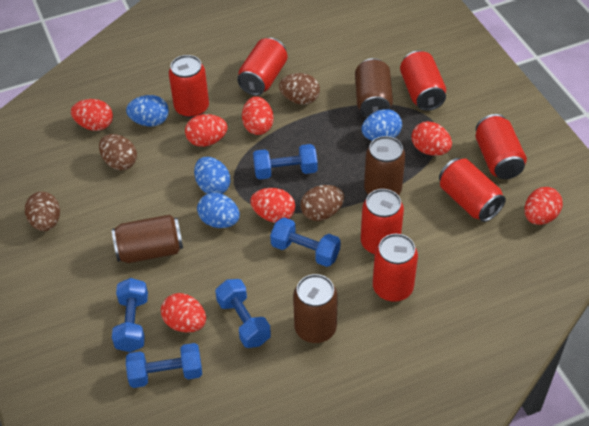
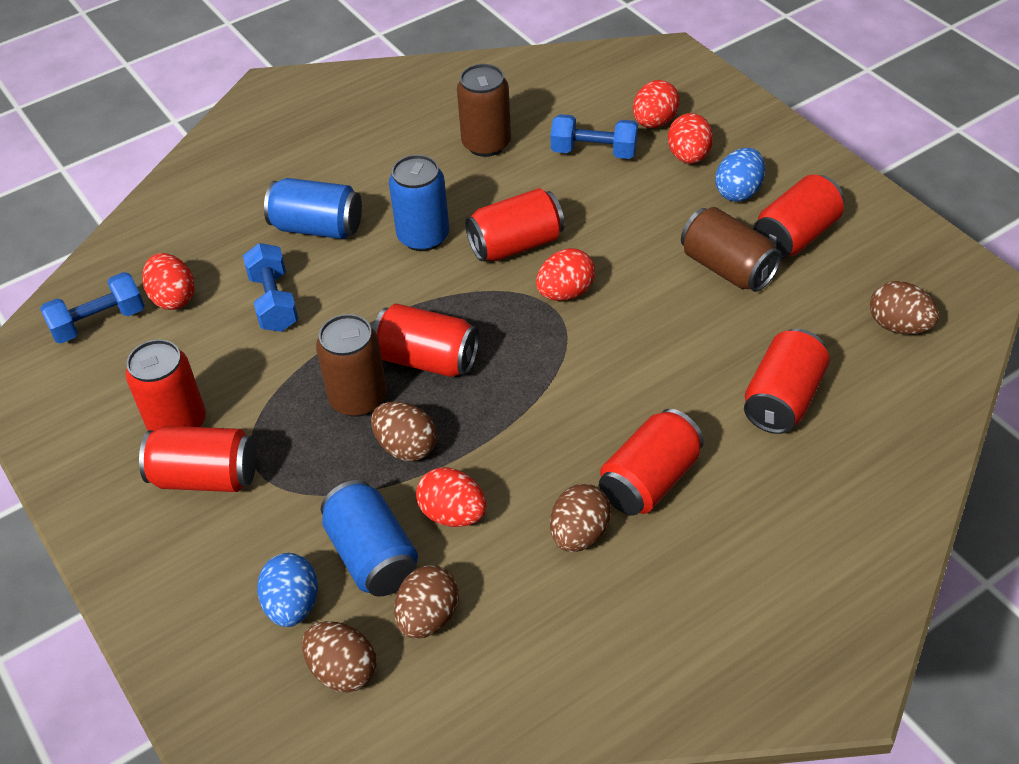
blue can: none = 0 -> [264,178,362,239] [321,480,418,596] [389,155,449,251] = 3
blue dumbbell: [112,278,148,352] [126,343,202,388] [215,279,271,348] [253,144,317,179] [270,217,341,267] = 5 -> [40,272,145,344] [243,243,298,332] [551,114,638,159] = 3
blue egg: [126,95,169,126] [194,157,230,194] [197,192,240,228] [362,109,402,141] = 4 -> [257,553,318,627] [715,148,765,202] = 2
brown can: [112,215,183,263] [293,274,338,343] [355,58,393,118] [364,136,405,195] = 4 -> [316,314,387,417] [457,64,511,157] [681,207,782,292] = 3
brown egg: [25,191,60,231] [99,134,137,170] [279,73,320,105] [301,185,344,221] = 4 -> [302,621,376,693] [371,402,437,461] [394,565,459,639] [550,484,611,552] [870,281,939,334] = 5
red egg: [71,99,113,131] [161,293,206,333] [185,114,228,147] [242,96,274,135] [250,188,295,223] [411,121,452,156] [524,187,563,225] = 7 -> [142,253,195,310] [416,467,487,527] [536,248,595,301] [633,80,680,128] [668,113,713,164] = 5

